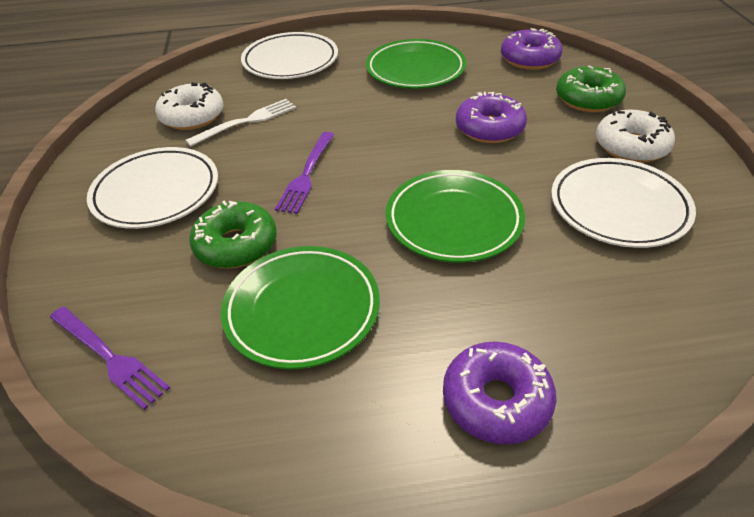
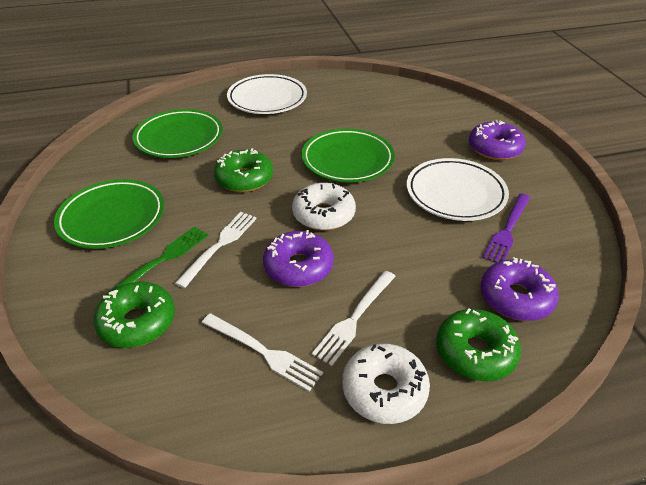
green donut: [189,201,277,269] [556,65,626,112] = 2 -> [93,282,175,348] [214,148,273,192] [437,309,521,381] = 3
green fork: none = 0 -> [105,226,208,295] = 1
purple fork: [50,307,170,410] [275,132,334,214] = 2 -> [482,194,530,263] = 1
white fork: [185,99,296,147] = 1 -> [175,212,257,288] [202,314,323,391] [312,271,396,366] = 3
white plate: [87,147,218,229] [241,32,338,79] [551,158,696,248] = 3 -> [227,74,307,114] [407,158,509,221] = 2

